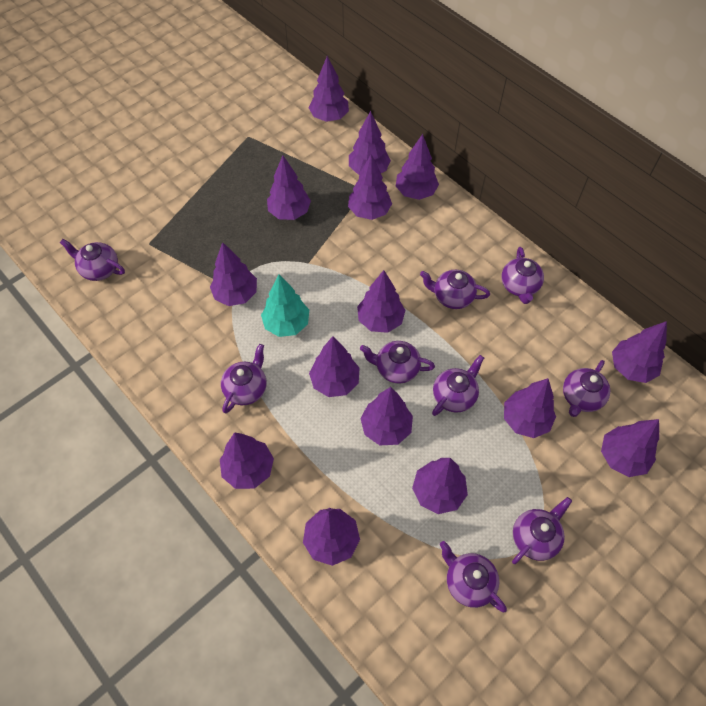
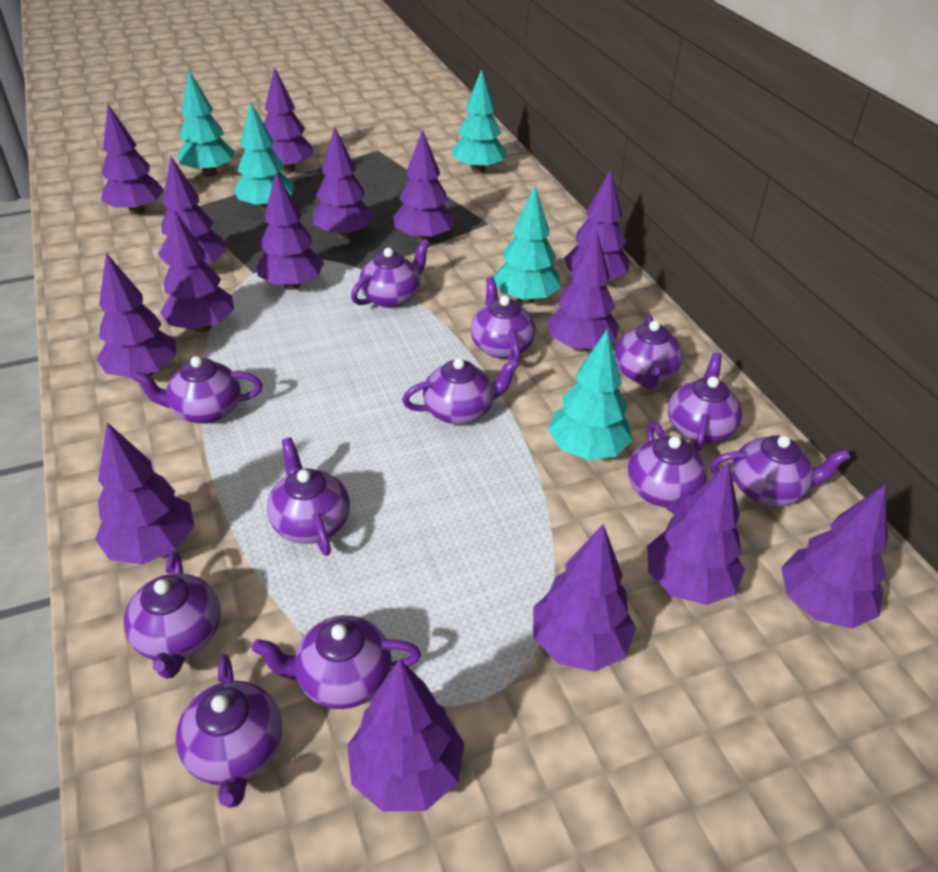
purple teapot: [60,239,125,281] [221,344,267,413] [360,341,435,384] [420,270,490,309] [432,355,484,416] [440,541,507,612] [501,247,544,304] [512,497,572,564] [563,360,610,417] = 9 -> [124,551,221,679] [132,356,263,424] [176,654,282,808] [252,615,421,709] [267,437,350,556] [351,239,430,308] [402,358,519,425] [470,277,536,363] [615,314,683,390] [628,422,707,515] [668,352,742,452] [710,435,851,506] = 12
turquoise tree: [261,274,309,337] = 1 -> [177,71,235,177] [234,101,294,211] [452,69,506,174] [494,186,561,304] [548,330,632,460] = 5

